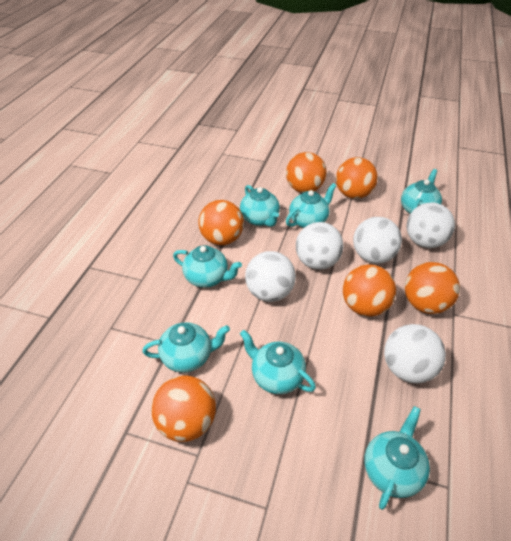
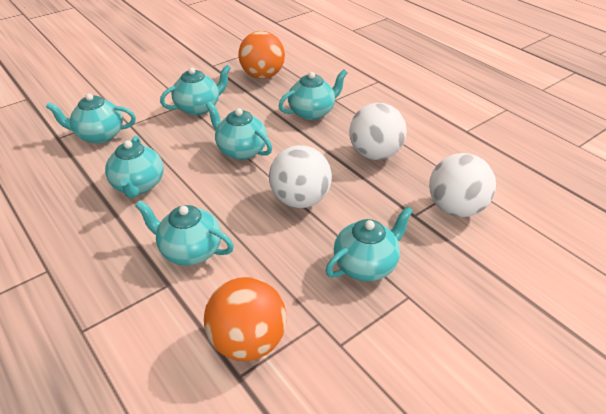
orange ball: [151,375,216,442] [198,200,244,245] [286,152,327,193] [336,157,378,199] [343,264,396,317] [405,262,460,314] = 6 -> [204,277,287,361] [238,31,285,79] = 2
white ball: [245,251,296,302] [296,222,344,270] [353,217,402,264] [384,324,446,384] [407,203,455,248] = 5 -> [269,145,332,208] [349,103,407,160] [429,153,496,217] = 3

